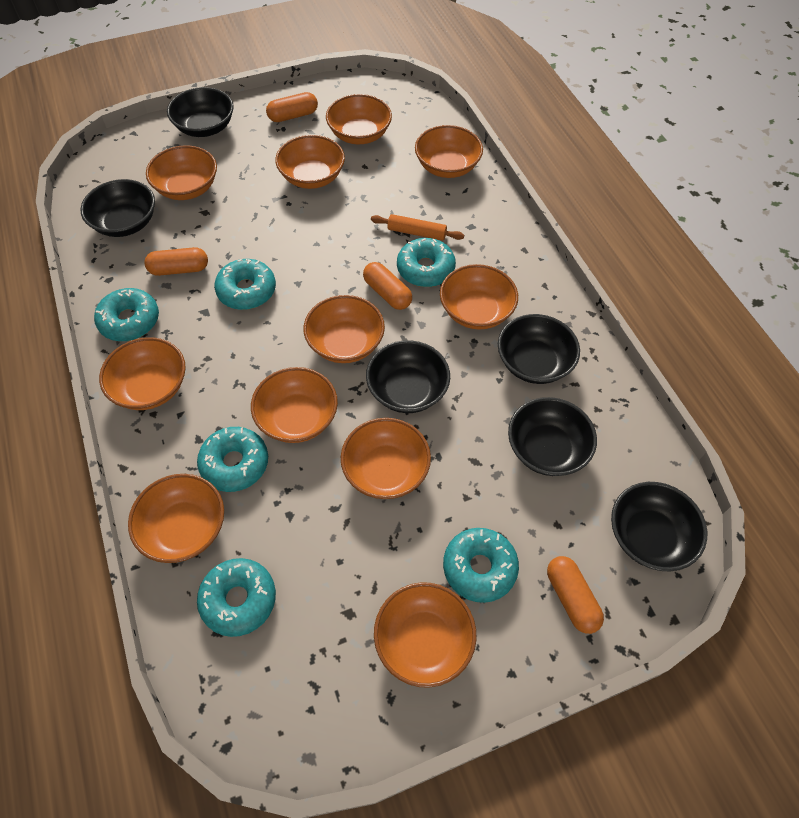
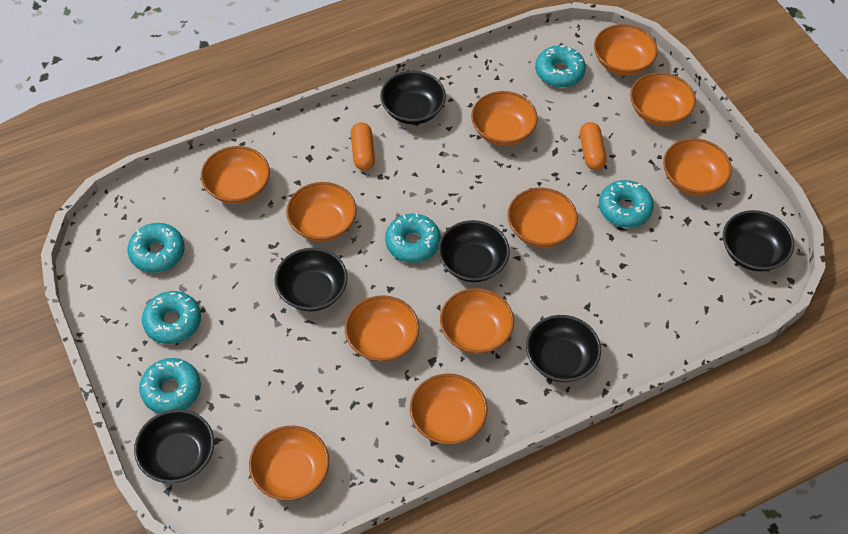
orange capsule: [144,247,208,276] [266,92,318,122] [363,262,412,310] [547,556,604,634] = 4 -> [351,122,375,171] [580,122,607,170] = 2
orange rolling pin: [371,214,464,241] = 1 -> none = 0

